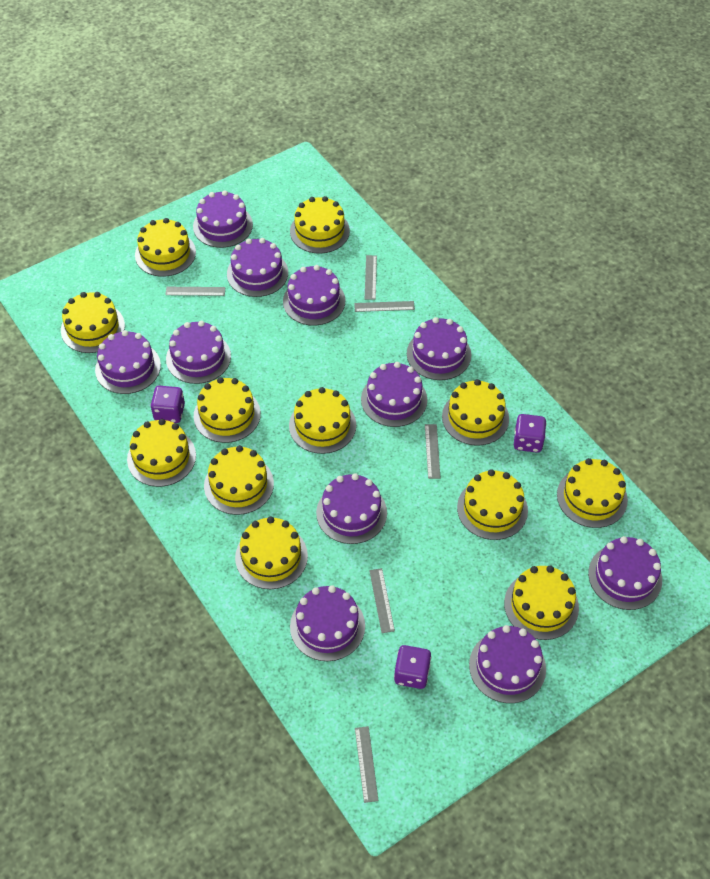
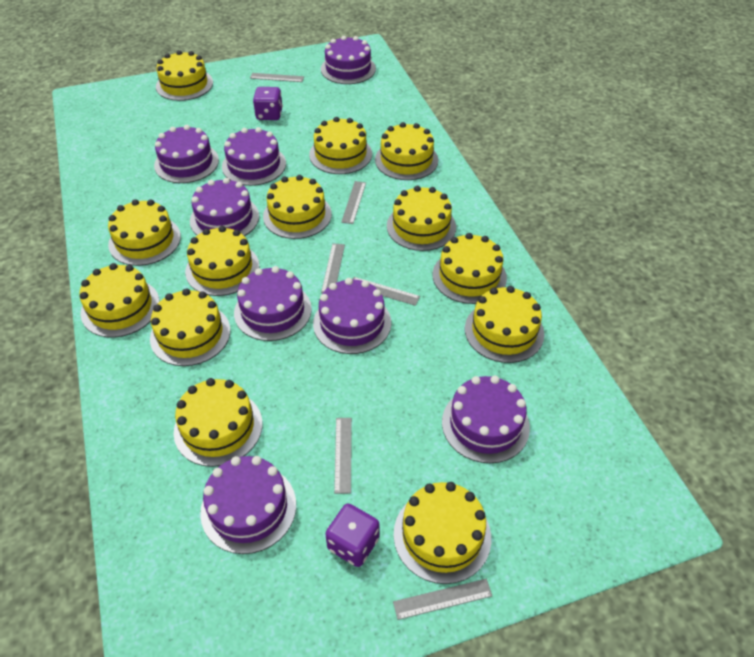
purple cake: [95,330,161,394] [166,321,231,384] [193,190,253,248] [227,238,288,297] [283,265,345,326] [290,585,365,661] [316,473,387,544] [361,362,427,427] [407,317,471,380] [469,625,546,703] [588,536,662,610] = 11 -> [154,125,219,183] [190,178,259,236] [200,456,296,554] [222,127,286,186] [234,266,312,341] [313,278,391,354] [321,36,376,84] [442,376,530,463] = 8
purple dice: [151,386,185,423] [394,645,431,689] [514,414,546,453] = 3 -> [253,87,283,120] [325,503,379,567] = 2
yellow cake: [61,292,125,353] [127,419,196,487] [135,218,196,277] [194,377,261,443] [204,445,274,515] [235,516,308,589] [289,387,356,454] [290,196,350,254] [442,379,509,446] [457,469,528,540] [504,566,579,640] [557,458,628,528] = 12 -> [79,263,160,337] [108,199,181,266] [150,289,230,366] [156,50,213,101] [174,378,262,467] [185,226,259,296] [263,175,332,239] [309,117,372,174] [375,122,438,180] [387,186,456,251] [394,482,491,584] [433,233,507,304] [465,286,544,363] = 13

